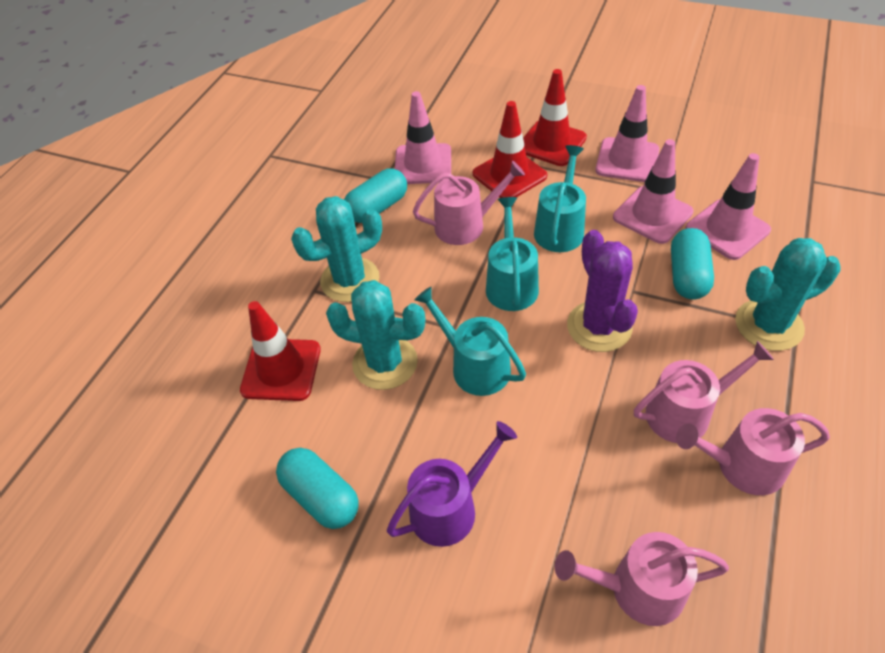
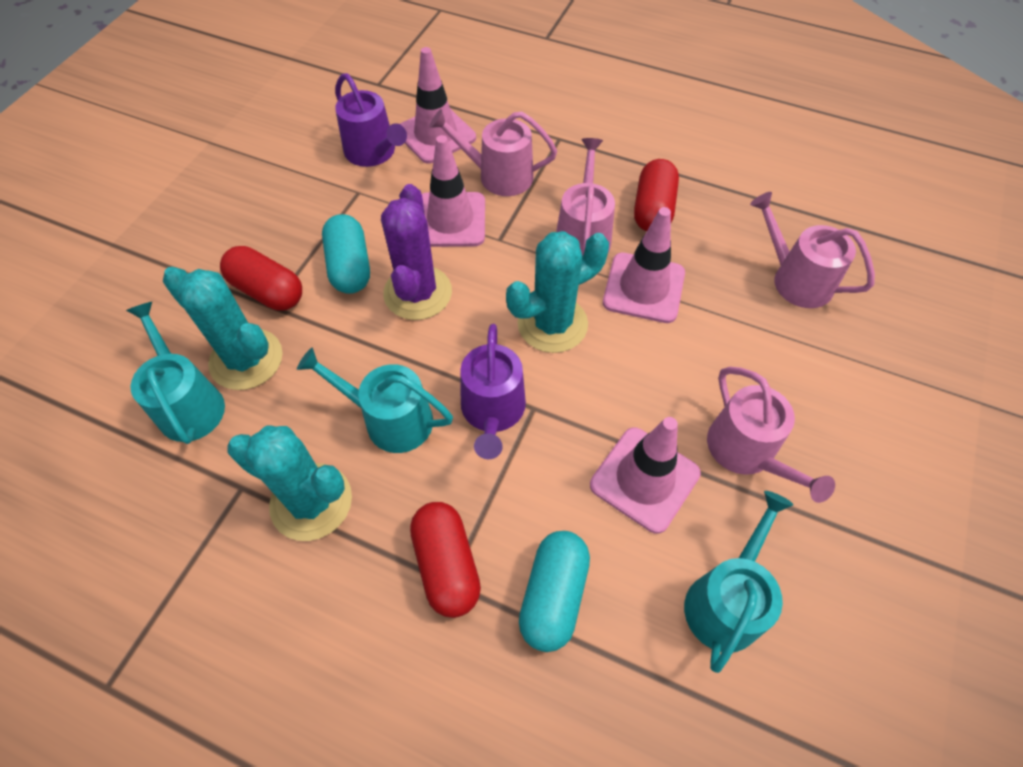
purple watering can: [387,421,517,547] = 1 -> [335,73,407,167] [460,324,526,459] = 2
red capsule: none = 0 -> [220,246,302,311] [410,502,481,618] [634,159,679,232] = 3
red traffic cone: [240,301,321,401] [473,101,547,198] [523,69,587,166] = 3 -> none = 0
turquoise capsule: [276,448,359,529] [344,168,407,223] [671,228,714,300] = 3 -> [322,214,370,294] [519,531,590,652] = 2

